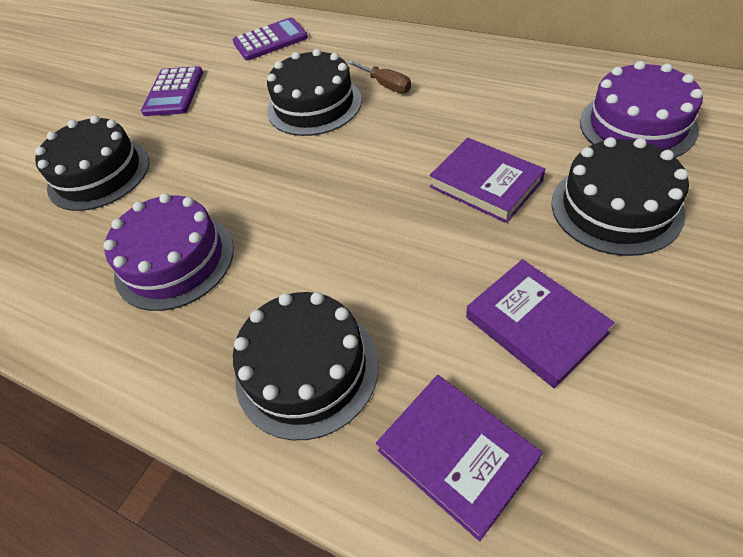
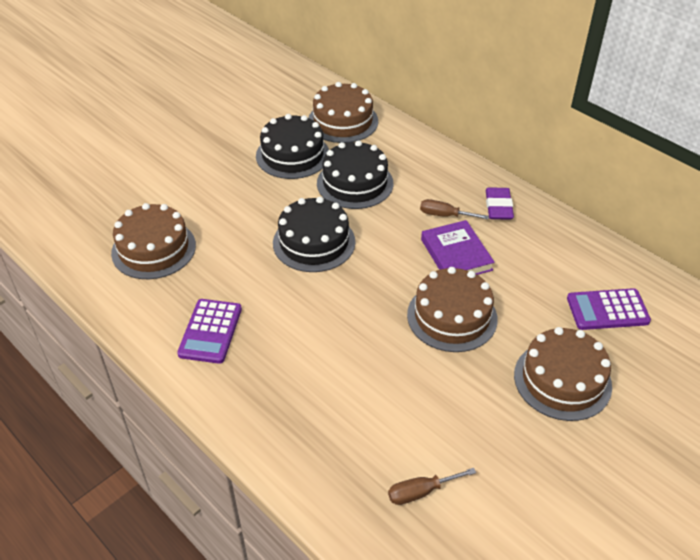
black cake: [35,115,149,211] [233,292,378,440] [267,49,362,136] [552,137,689,256] = 4 -> [256,114,329,179] [273,197,356,272] [317,140,393,209] = 3
brown cake: none = 0 -> [111,203,196,279] [308,82,378,143] [407,267,498,352] [514,327,612,421] = 4
brown screwdriver: [347,60,411,93] = 1 -> [388,468,476,505] [420,199,489,219] = 2
purple book: [376,375,542,541] [429,138,545,223] [466,259,615,388] = 3 -> [421,220,495,275] = 1
purple cake: [104,193,234,311] [580,61,703,158] = 2 -> none = 0
purple eraser: none = 0 -> [486,187,514,220] = 1

